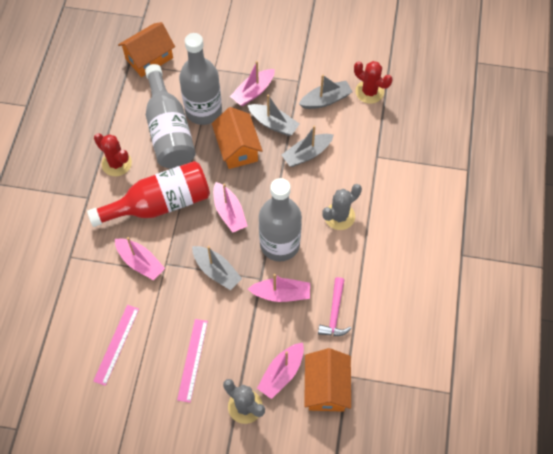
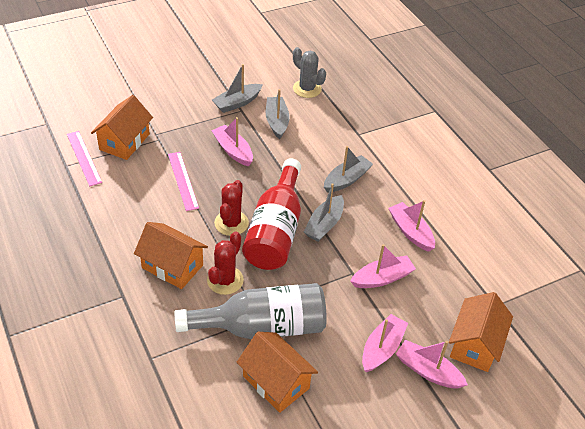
grey bottle: [145,64,196,169] [179,33,222,125] [259,178,302,262] = 3 -> [174,283,327,339] = 1
grey cactus: [223,379,265,424] [322,184,362,230] = 2 -> [293,47,326,98] = 1
orange house: [118,22,175,77] [212,107,263,169] [304,348,351,412] = 3 -> [91,95,153,160] [134,222,208,289] [237,332,318,413] [449,292,513,372] = 4
pink hammer: [318,277,352,336] = 1 -> none = 0

